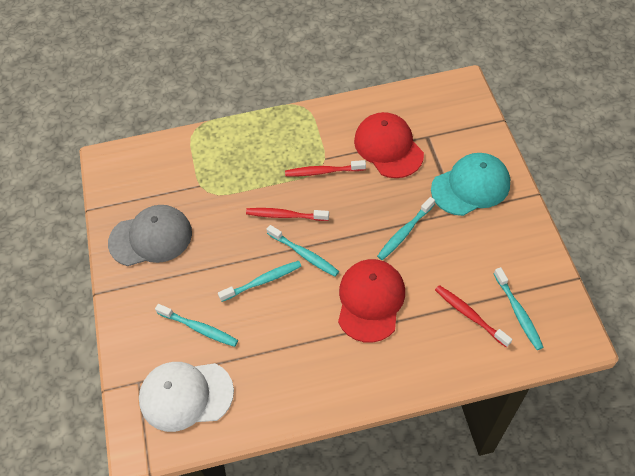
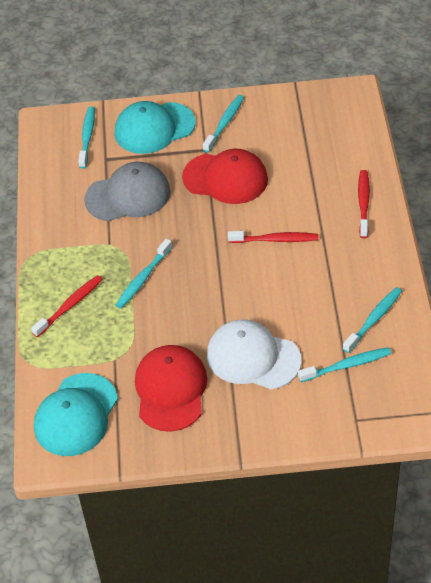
turquoise cap: [431,153,510,216] = 1 -> [34,373,118,456] [115,101,196,154] = 2

